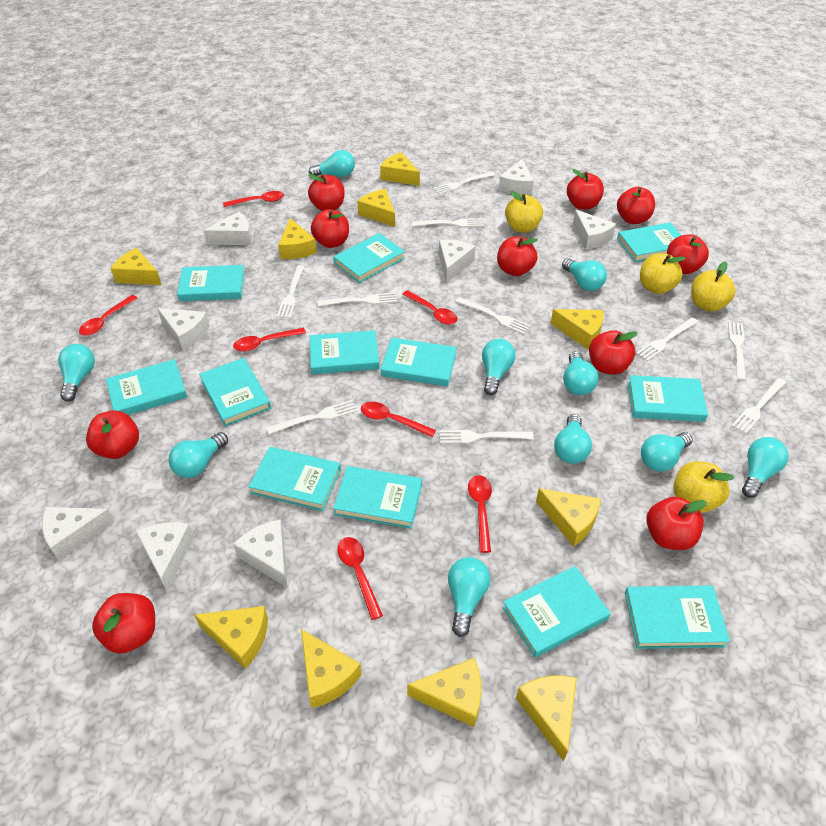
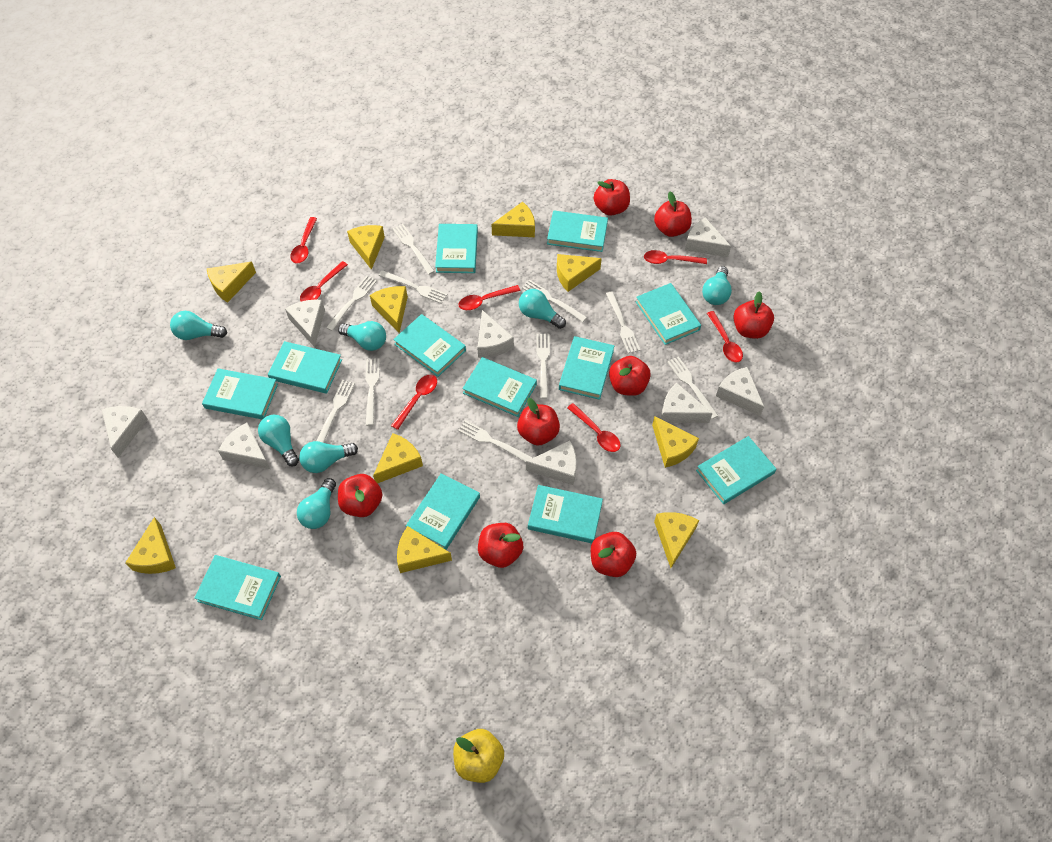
red apple: [86,410,139,459] [92,593,155,654] [308,174,345,211] [311,209,349,248] [497,236,538,276] [567,169,604,210] [589,330,638,375] [617,187,655,224] [646,497,707,550] [667,234,709,274] = 10 -> [338,474,382,517] [478,523,523,568] [517,398,560,446] [591,532,636,577] [594,179,630,216] [609,356,651,396] [654,192,692,237] [733,291,774,339] = 8
turquoise light bulb: [58,344,95,402] [169,432,228,478] [309,150,355,177] [448,557,490,637] [482,339,516,395] [554,414,592,464] [562,258,607,291] [563,351,598,395] [641,432,693,472] [742,437,788,498] = 10 -> [170,311,227,340] [258,415,299,467] [297,478,336,529] [299,441,358,473] [338,321,386,351] [519,289,566,329] [702,266,732,305] = 7
yellow apple: [505,191,543,233] [640,254,686,294] [673,461,734,513] [691,261,736,312] = 4 -> [453,729,504,783] = 1

